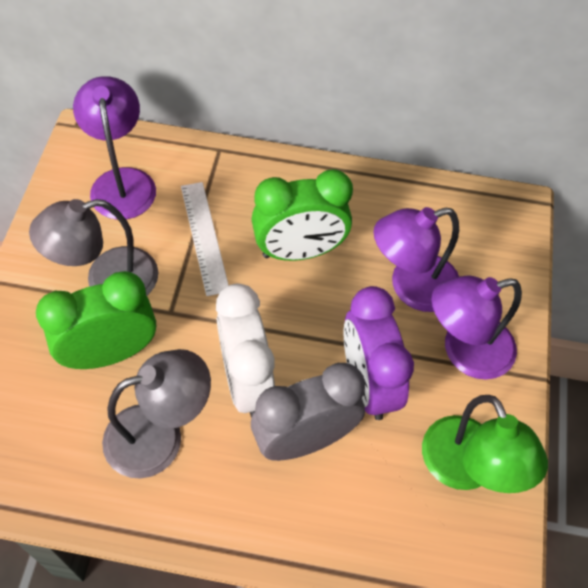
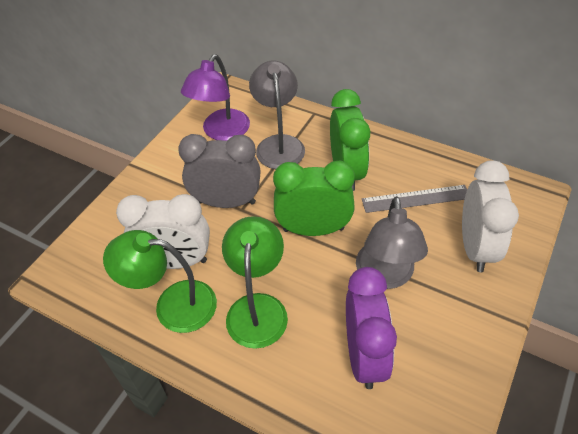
green lamp: [422,395,548,493] = 1 -> [103,230,217,333] [222,216,288,349] = 2
grey ruler: none = 0 -> [362,185,467,213] = 1
purple lamp: [73,76,156,220] [374,207,459,312] [431,275,522,380] = 3 -> [181,54,250,141] = 1
white clock: [216,284,275,417] = 1 -> [116,194,210,269] [462,160,519,272] = 2
white ruler: [181,182,229,296] = 1 -> none = 0

